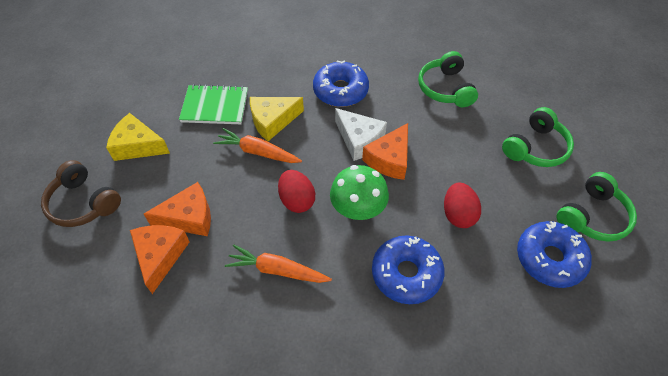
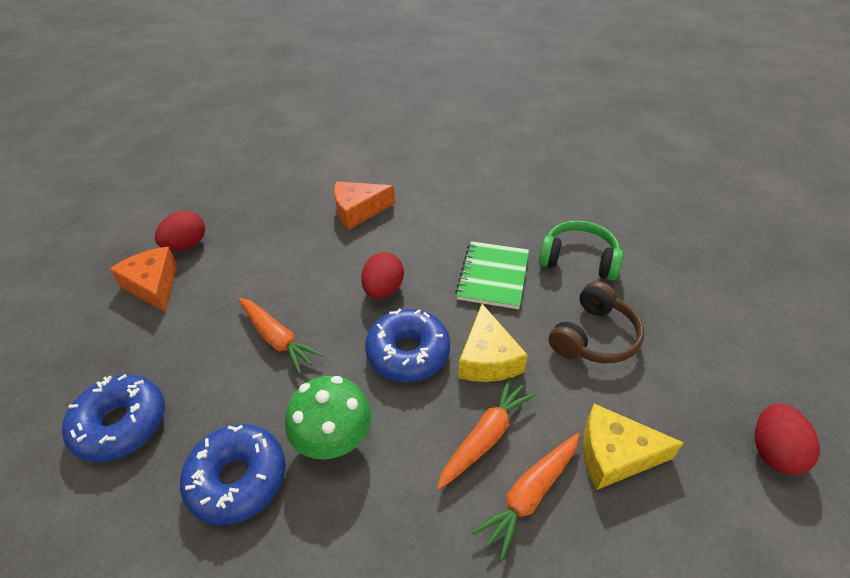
green headphones: [418,51,478,107] [502,107,574,167] [557,172,637,242] = 3 -> [539,220,623,281] = 1
orange carrot: [213,128,302,163] [225,244,332,283] = 2 -> [239,298,323,374] [437,377,536,490] [472,433,580,560] = 3
orange cheese: [130,225,190,294] [144,182,211,236] [362,123,408,180] = 3 -> [110,247,177,313] [334,181,395,230] = 2
red egg: [278,170,315,213] [444,182,481,228] = 2 -> [155,211,205,251] [361,252,404,299] [755,403,820,475] = 3
white cheese: [335,108,387,161] = 1 -> none = 0

